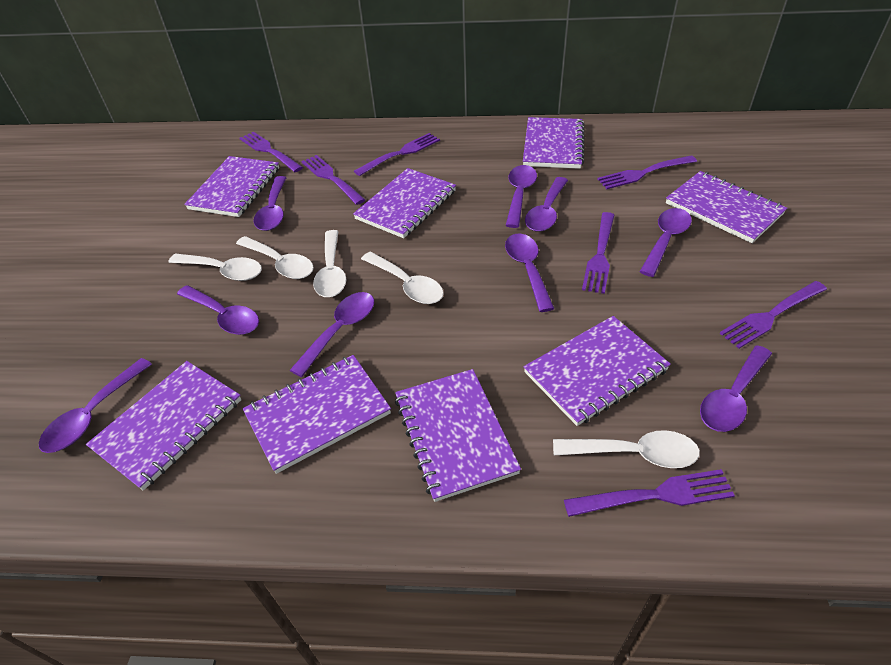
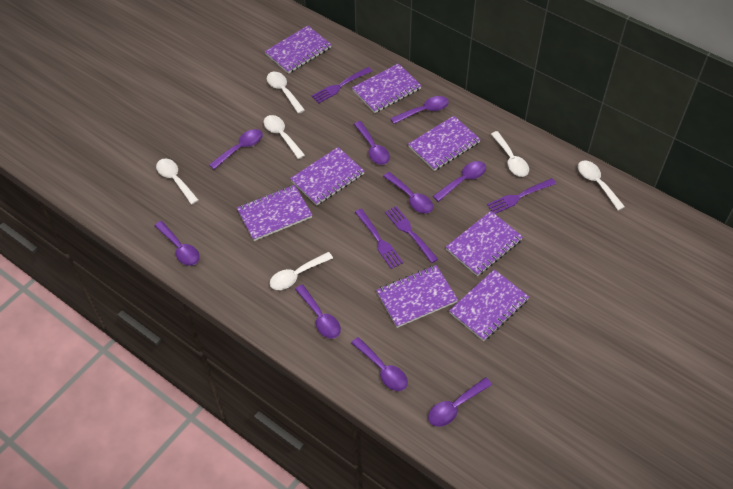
purple fork: [239,132,303,172] [301,155,365,205] [354,133,440,176] [564,469,735,517] [582,212,615,294] [597,155,697,189] [719,281,827,348] = 7 -> [312,67,372,104] [355,209,403,269] [385,206,438,263] [487,178,556,214] = 4
white spoon: [168,254,262,281] [236,236,314,279] [313,230,346,297] [361,252,444,304] [553,430,700,468] = 5 -> [156,159,199,205] [264,115,305,159] [267,72,305,114] [270,252,333,290] [491,131,529,177] [578,161,625,211] = 6

